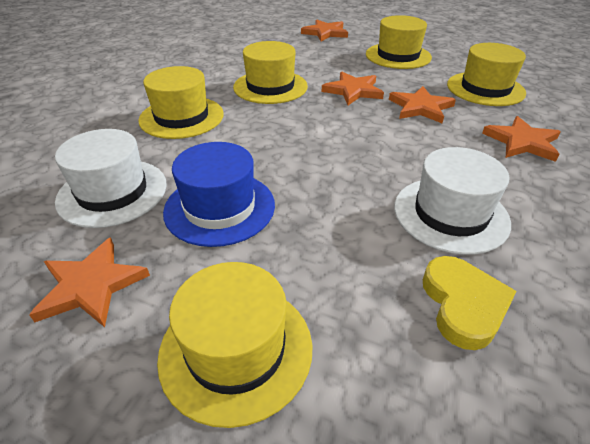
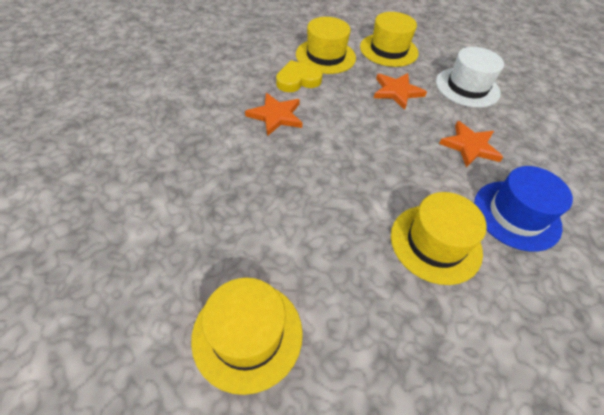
orange star: [29,237,150,327] [301,19,348,41] [322,71,384,105] [389,86,456,123] [482,116,560,162] = 5 -> [245,93,302,136] [374,73,427,110] [439,121,503,168] = 3
white hat: [55,129,167,228] [394,147,511,255] = 2 -> [436,47,504,108] = 1
yellow hat: [138,66,224,139] [157,262,313,428] [233,41,308,104] [366,15,432,69] [447,43,526,106] = 5 -> [191,278,303,395] [296,17,356,74] [360,12,418,67] [391,192,487,285] = 4

